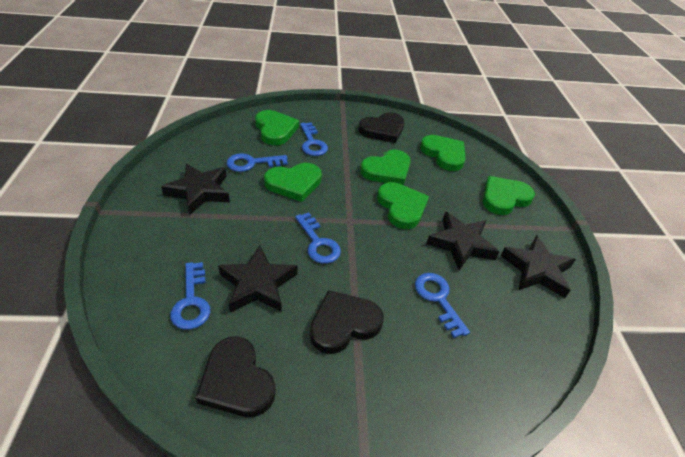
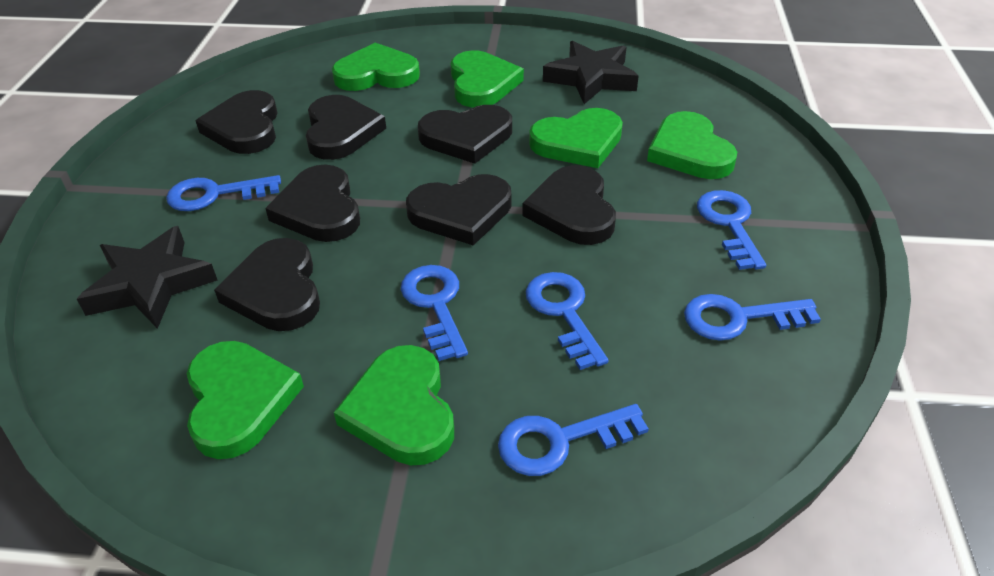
black heart: [196,337,276,417] [310,290,384,354] [358,112,405,143] = 3 -> [196,90,278,154] [214,238,320,331] [265,165,360,242] [306,95,386,160] [406,174,512,245] [418,105,512,164] [522,165,616,245] = 7
black star: [161,163,230,216] [218,245,298,313] [426,212,499,270] [500,235,576,298] = 4 -> [77,226,218,329] [543,41,639,104] = 2
blue key: [170,262,210,330] [227,153,288,172] [295,212,341,264] [300,122,328,156] [415,273,470,338] = 5 -> [166,175,281,211] [401,265,468,361] [498,404,649,476] [526,272,609,370] [684,294,821,341] [697,190,766,270] = 6

